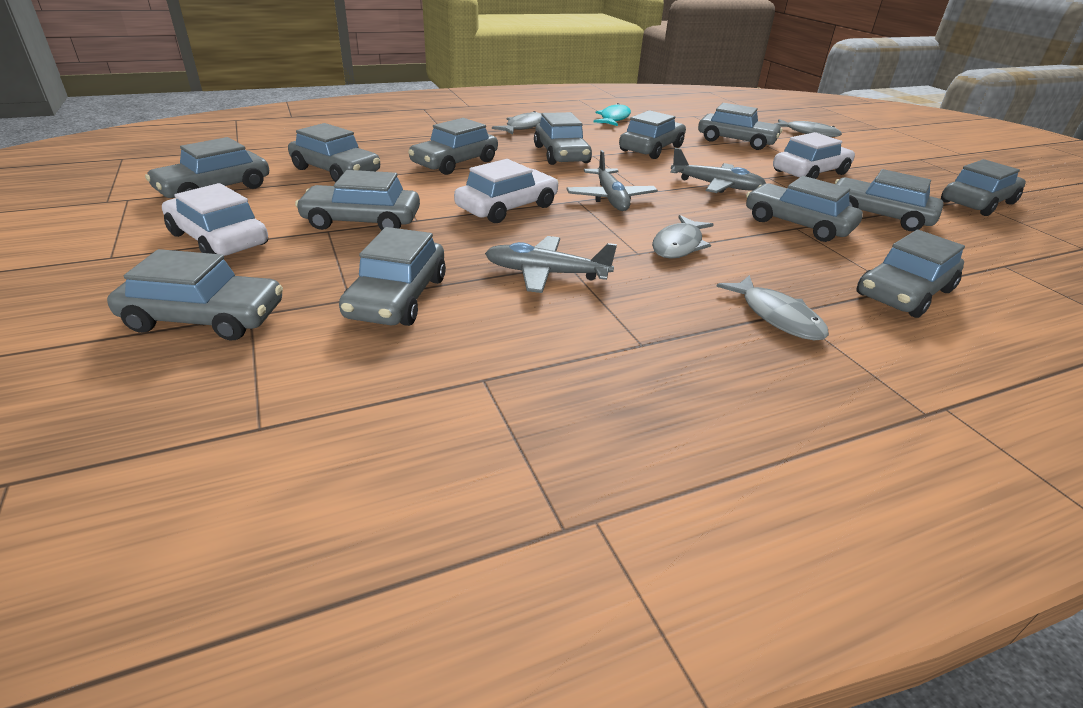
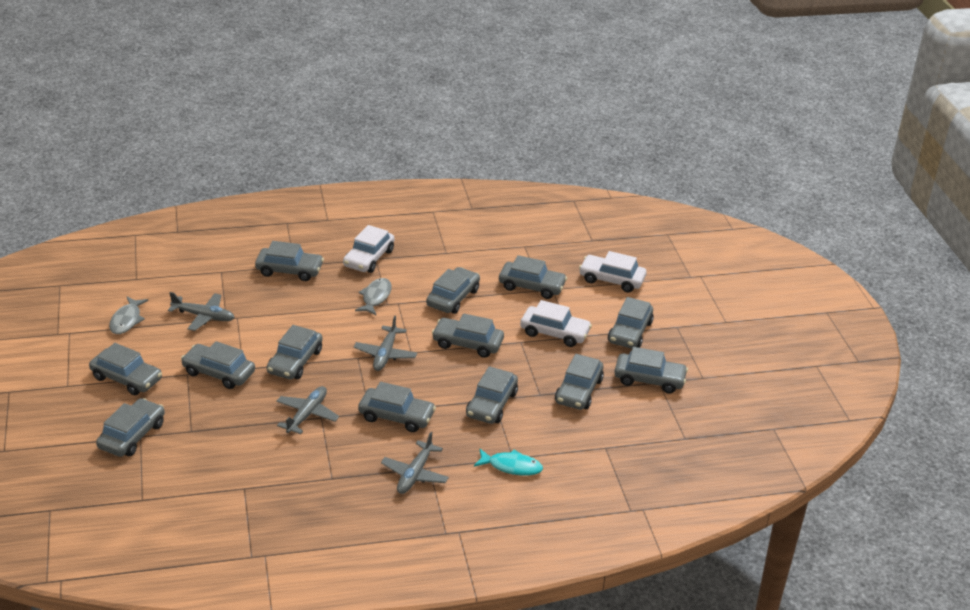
grey fish: [492,111,542,134] [652,215,714,259] [716,275,829,340] [774,119,842,137] = 4 -> [109,297,148,334] [355,278,392,315] = 2
grey plane: [485,236,617,293] [566,150,658,211] [670,148,766,193] = 3 -> [168,292,235,331] [276,386,339,434] [354,316,417,371] [381,432,449,494] = 4

